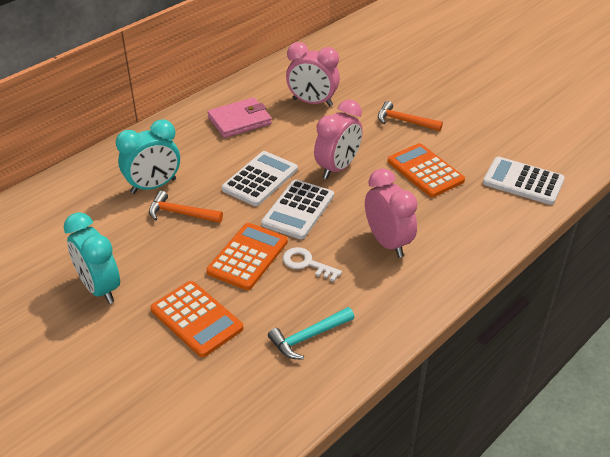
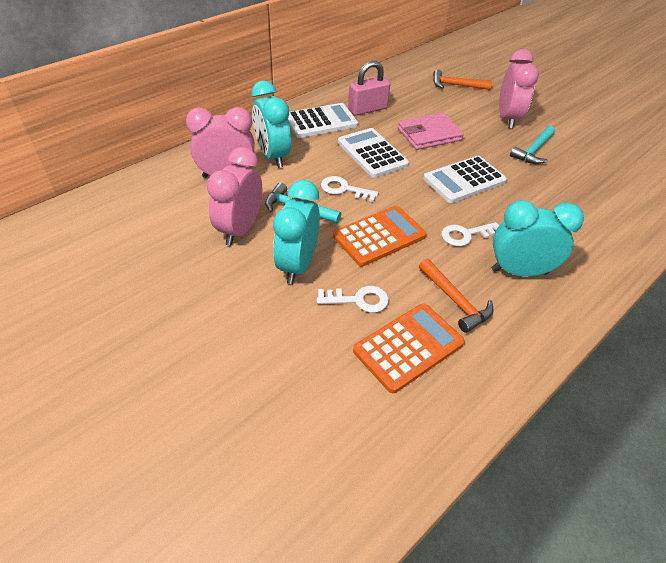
orange calculator: [151,281,244,357] [206,223,288,290] [387,143,465,197] = 3 -> [333,206,427,266] [353,303,465,393] = 2
pink padlock: none = 0 -> [348,61,390,116] = 1
turquoise clock: [64,212,120,304] [116,120,180,194] = 2 -> [251,81,291,168] [273,180,320,284] [492,200,584,277] = 3
turquoise hammer: [268,307,354,360] = 1 -> [265,182,341,223] [510,126,555,164] = 2
white key: [283,247,342,282] = 1 -> [317,286,389,313] [321,176,379,202] [441,222,499,246] = 3

